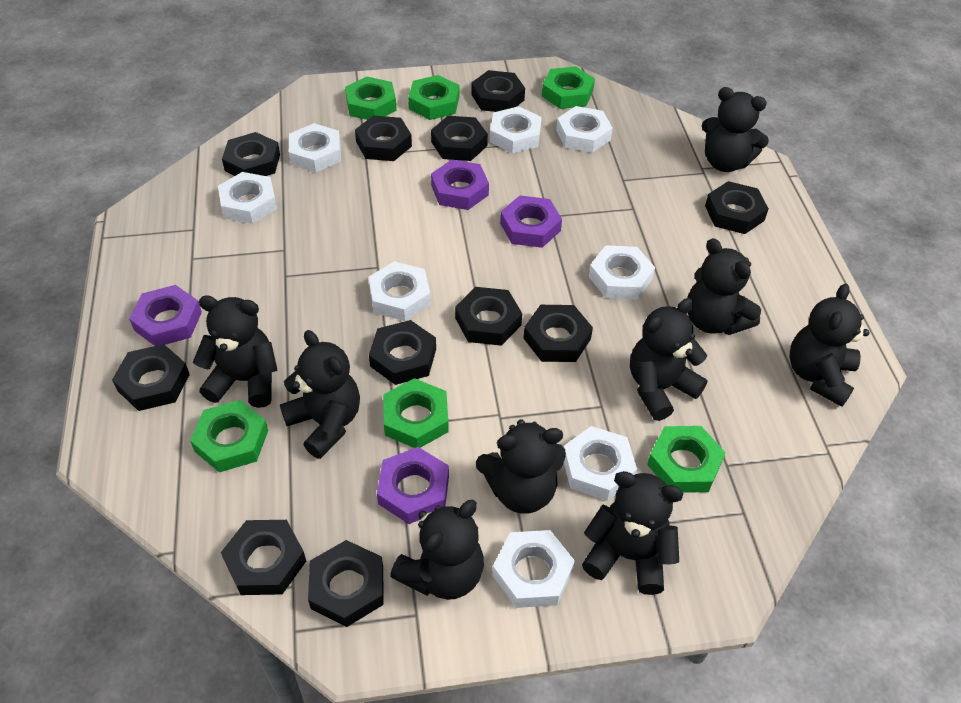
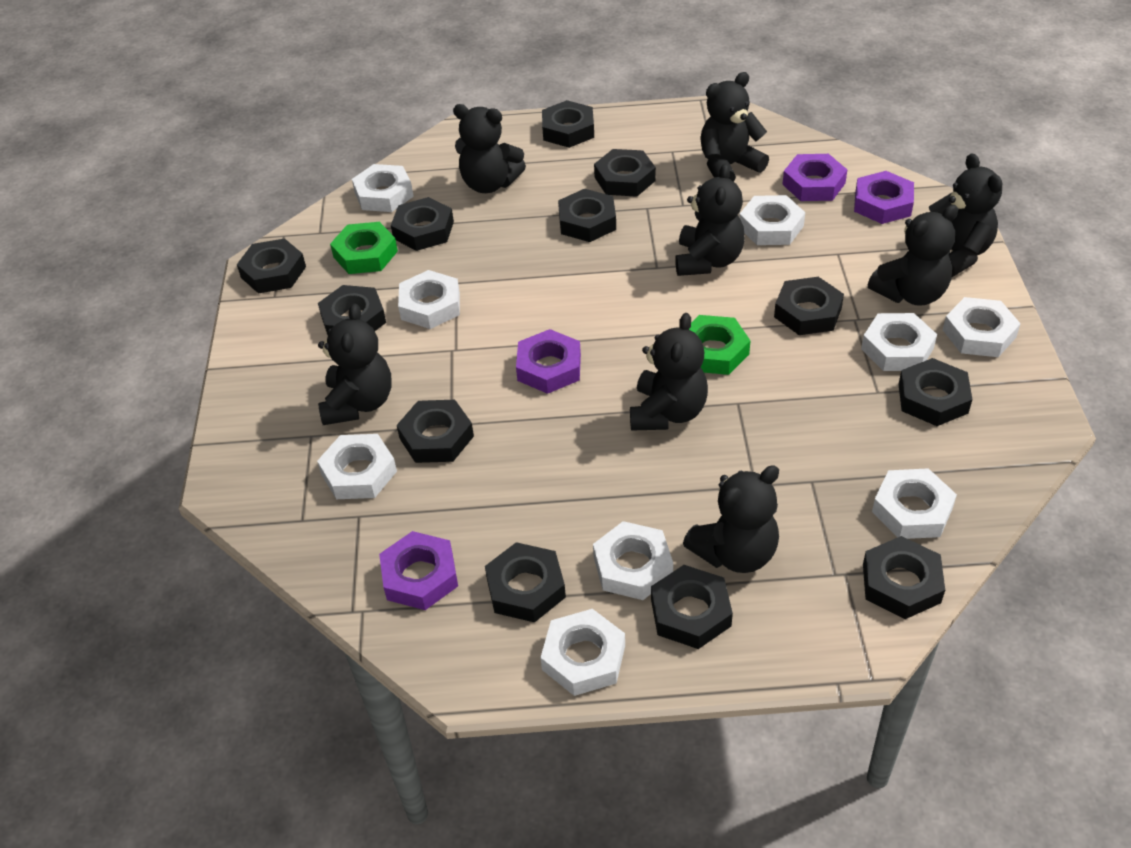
black nut: [112,344,190,411] [221,520,306,595] [222,132,280,176] [308,540,384,627] [355,116,412,161] [369,320,436,385] [431,116,488,161] [455,287,522,346] [471,70,525,112] [524,305,593,362] [705,181,769,234] = 11 -> [237,238,306,294] [318,285,386,335] [391,197,454,251] [397,400,474,463] [485,542,566,623] [542,100,594,148] [558,189,616,242] [594,149,656,197] [651,565,733,649] [774,277,844,335] [863,536,945,619] [899,358,972,426] = 12
black teddy bear: [193,296,278,408] [280,330,360,459] [390,500,484,600] [476,419,566,514] [582,471,683,595] [630,298,707,421] [687,238,761,335] [702,87,769,172] [789,283,870,407] = 9 -> [318,303,392,425] [453,104,526,193] [630,313,708,431] [675,164,745,276] [683,465,779,573] [700,72,769,182] [868,205,958,306] [929,153,1002,277] = 8
green nut: [190,400,268,472] [345,77,397,120] [383,378,449,448] [408,75,459,120] [542,66,595,109] [647,426,726,493] = 6 -> [330,222,398,274] [689,315,751,375] = 2
white nut: [218,172,277,224] [289,123,341,172] [368,261,431,321] [490,106,542,154] [492,530,575,608] [556,106,613,153] [564,426,637,501] [589,245,655,299] = 8 -> [317,434,397,499] [352,164,414,212] [398,270,460,329] [540,609,625,696] [593,521,673,600] [739,195,805,245] [861,313,937,371] [872,468,957,539] [943,297,1021,357] = 9

